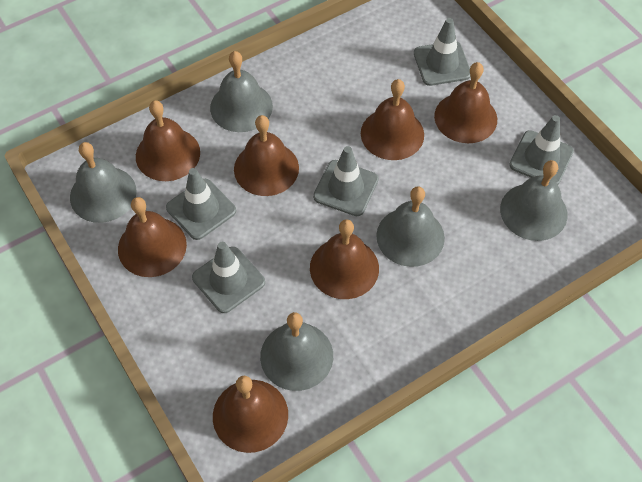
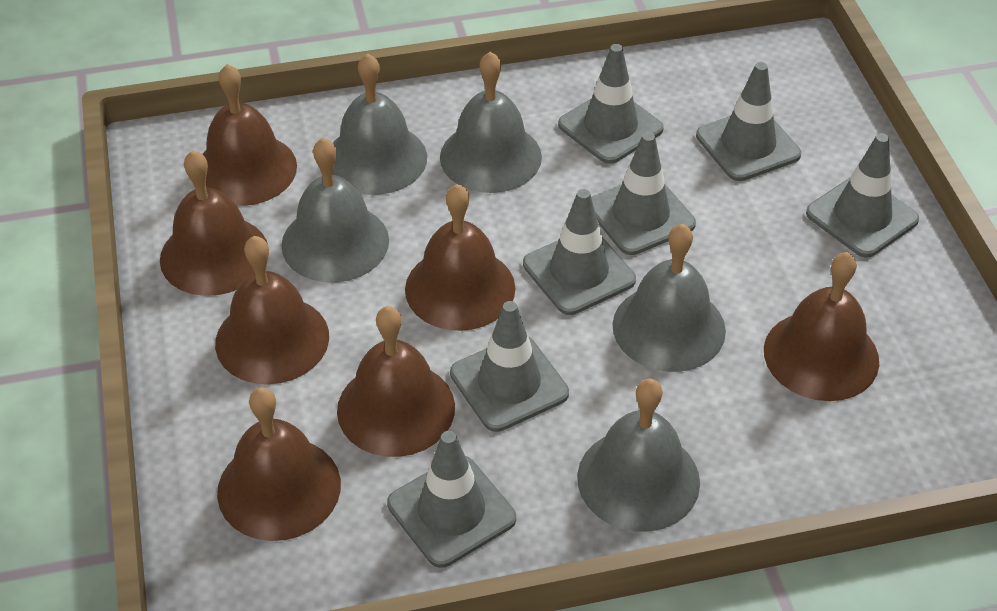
grey traffic cone: [166,168,236,240] [192,242,265,313] [313,146,379,216] [414,18,470,86] [509,115,574,185] = 5 -> [387,431,516,568] [450,301,569,432] [523,189,636,315] [558,44,664,164] [591,132,696,255] [696,62,801,181] [806,133,919,258] = 7

